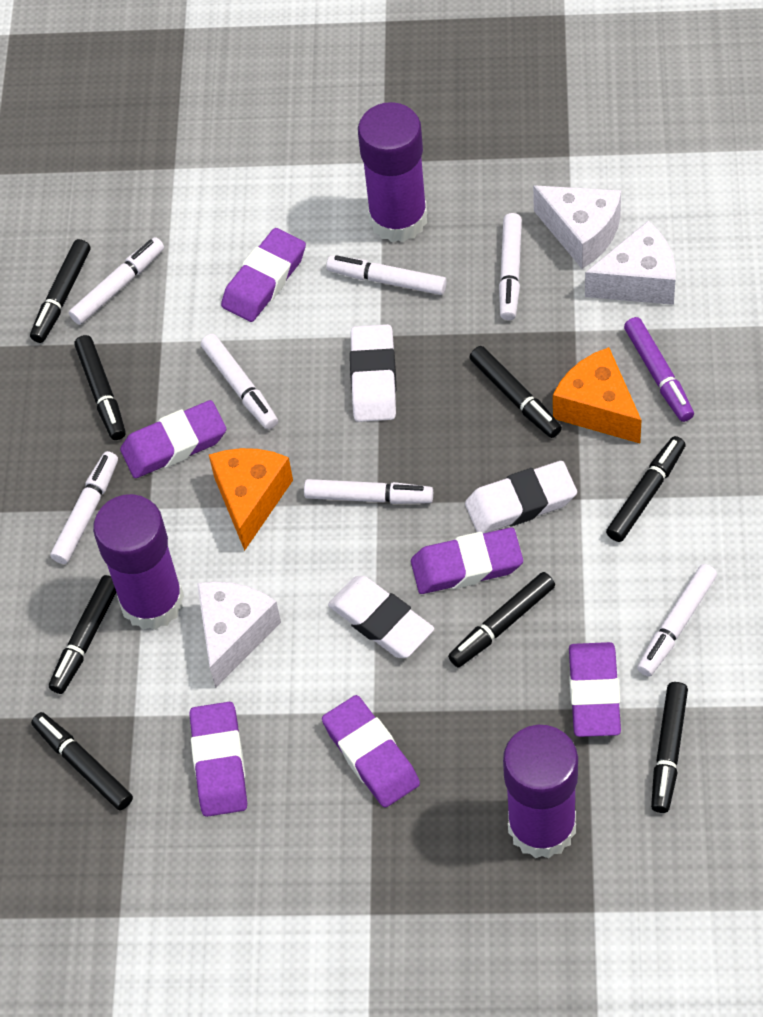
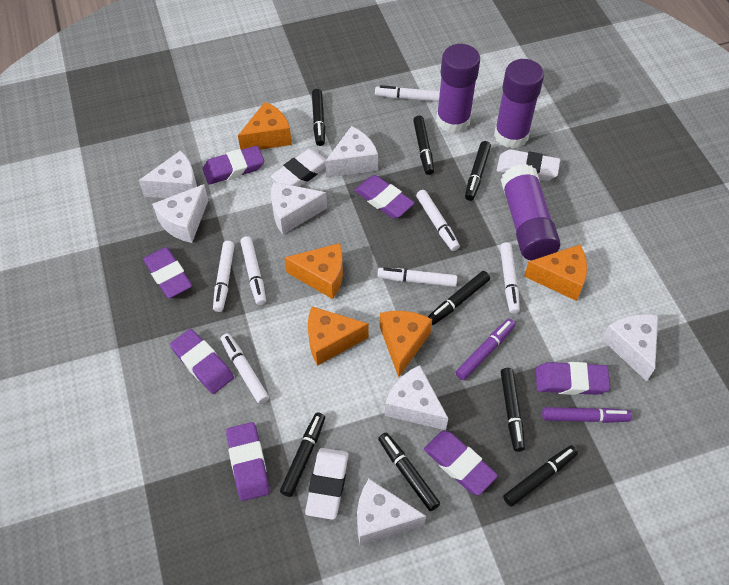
orange cheese: [209,448,293,551] [553,347,641,443] = 2 -> [238,102,292,150] [284,243,343,299] [308,306,369,366] [380,311,432,378] [524,245,587,301] = 5
purple eraser: [120,400,226,478] [189,702,247,817] [221,228,306,322] [322,695,420,808] [411,528,523,594] [569,642,621,737] = 6 -> [143,247,192,298] [170,329,234,394] [203,145,264,185] [226,422,270,501] [354,175,415,218] [424,431,498,495] [536,362,610,395] = 7
purple marker: [624,317,694,422] = 1 -> [455,319,516,380] [542,407,632,423] = 2
white cheese: [197,581,281,688] [533,185,621,269] [585,221,675,305] = 3 -> [138,150,197,198] [152,184,208,243] [271,182,327,234] [325,126,378,178] [357,479,426,546] [385,365,448,430] [602,314,658,381] = 7

